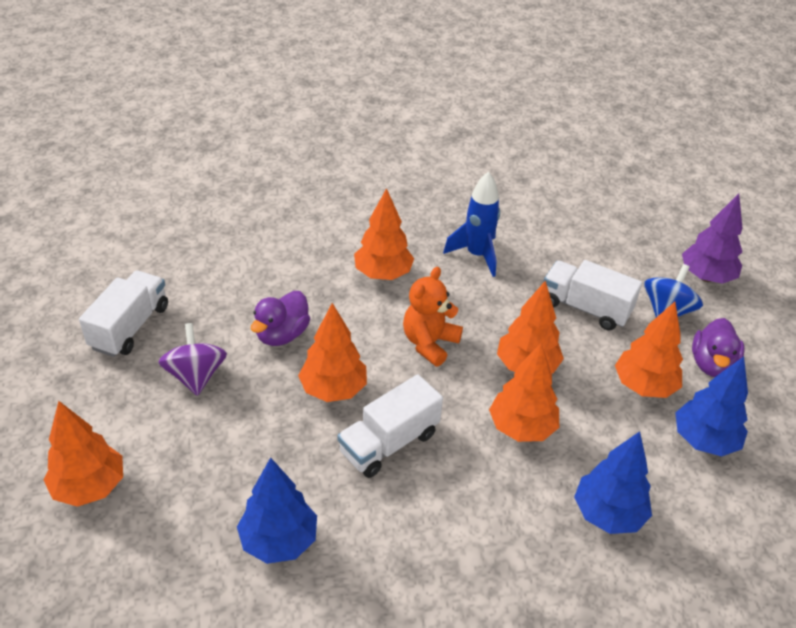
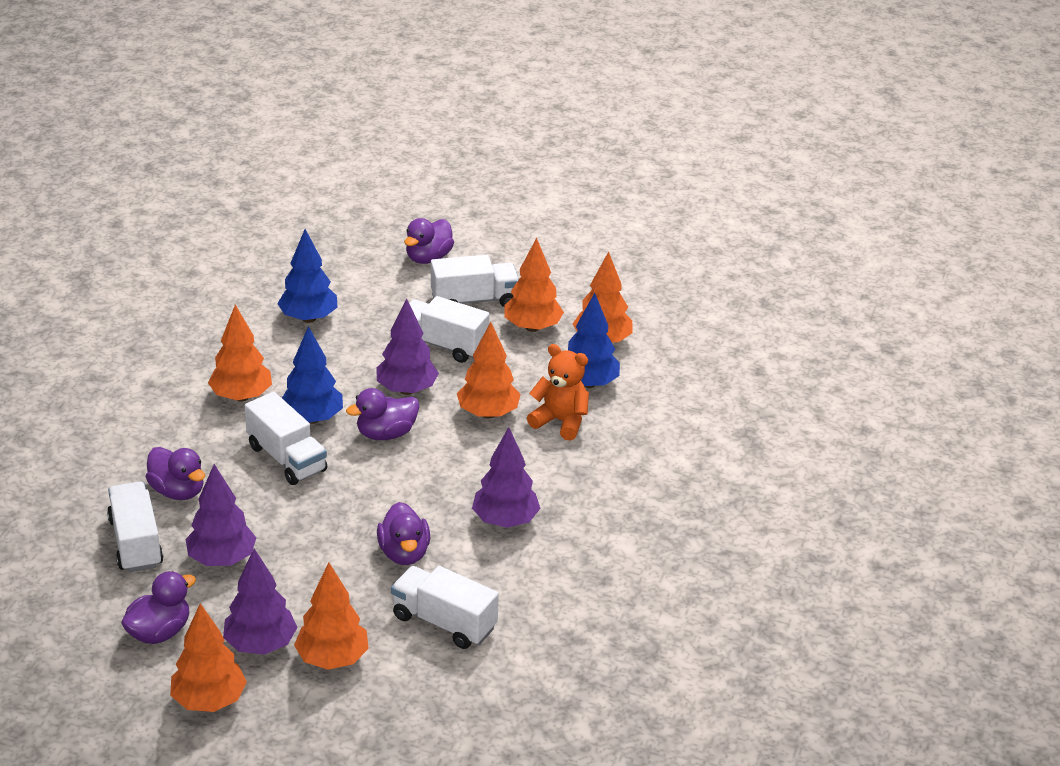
blue rocket: [443,171,500,277] = 1 -> none = 0
blue spinning top: [644,264,703,317] = 1 -> none = 0
purple duck: [251,291,310,346] [692,318,745,377] = 2 -> [121,571,196,644] [146,447,205,500] [346,388,419,440] [377,502,430,565] [404,218,454,264] = 5
purple spinning top: [158,323,227,396] = 1 -> none = 0
purple tree: [682,194,742,284] = 1 -> [185,464,256,566] [223,548,298,655] [376,298,439,395] [472,427,541,528] = 4
white truck: [79,270,168,357] [338,374,443,478] [543,260,642,331] = 3 -> [107,481,163,572] [245,392,327,485] [391,566,499,649] [409,296,489,363] [431,255,519,307] = 5

